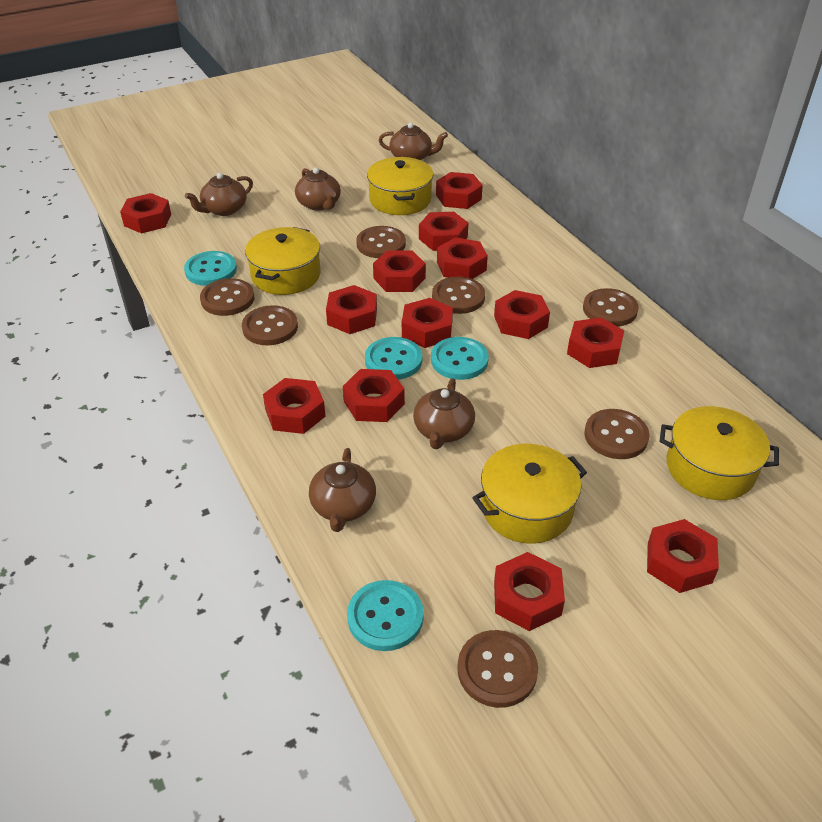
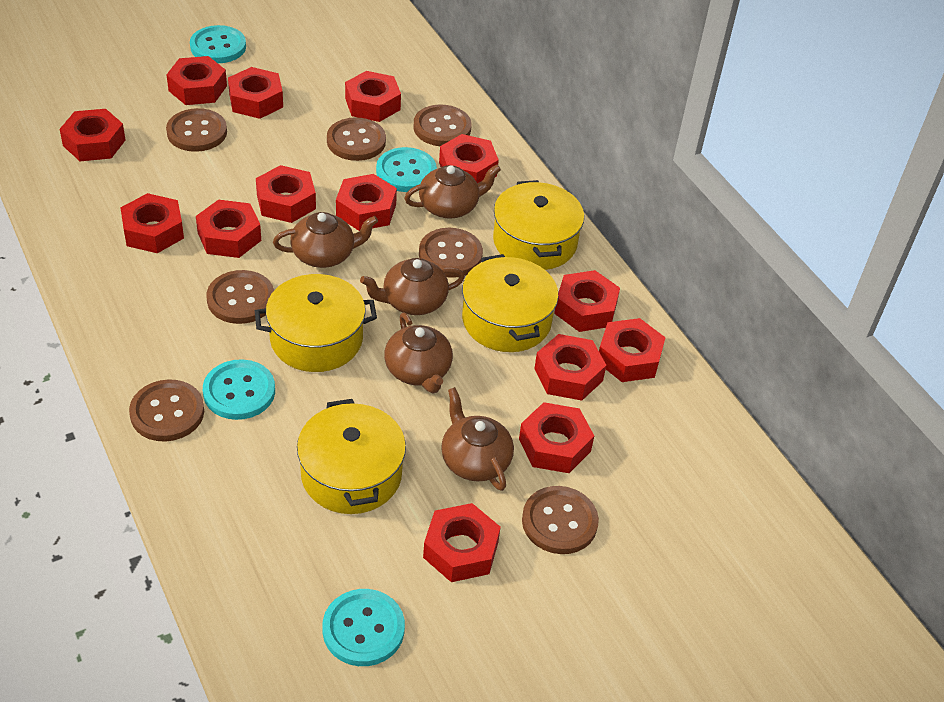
red nut: [120,193,171,234] [263,378,326,434] [326,285,377,334] [343,369,405,422] [373,250,426,292] [402,298,453,348] [419,212,468,251] [436,172,483,209] [437,237,488,279] [494,290,550,339] [494,552,565,631] [567,317,624,368] [647,519,719,593] = 13 -> [59,109,126,161] [120,193,184,253] [166,56,227,105] [196,200,261,258] [228,67,283,119] [256,165,316,223] [336,174,397,231] [345,71,401,122] [423,503,501,582] [439,134,499,183] [519,402,594,473] [534,334,606,401] [554,270,620,332] [599,318,666,382] = 14

